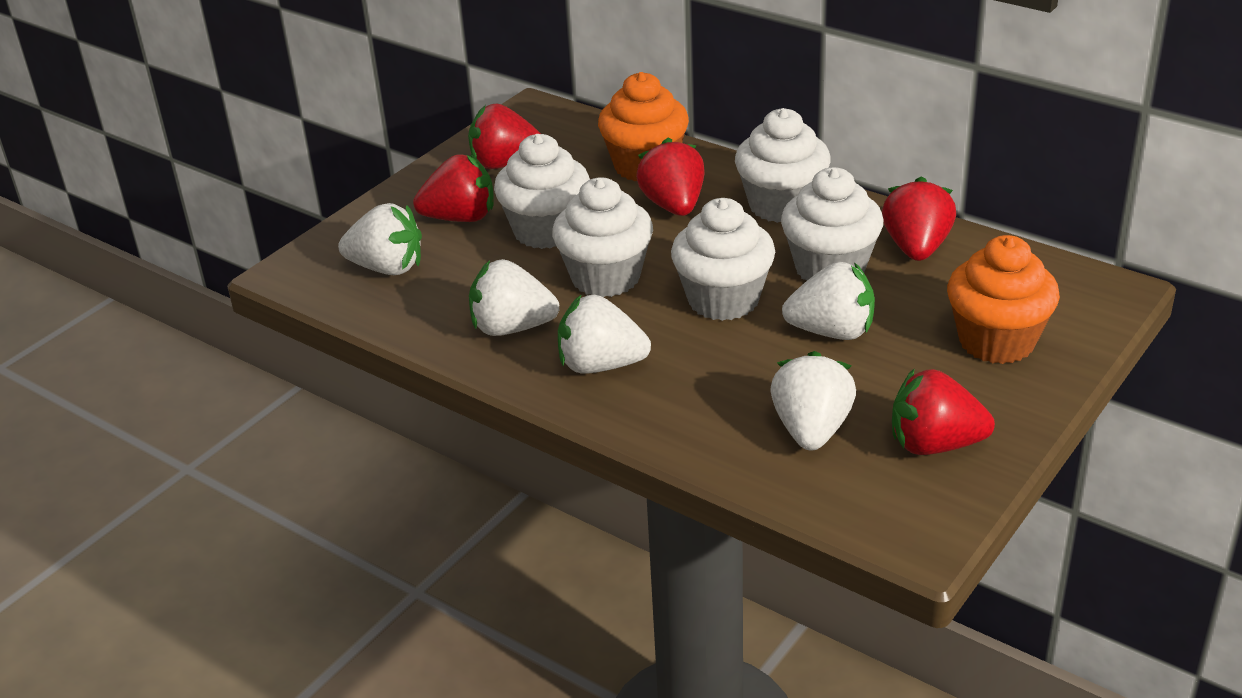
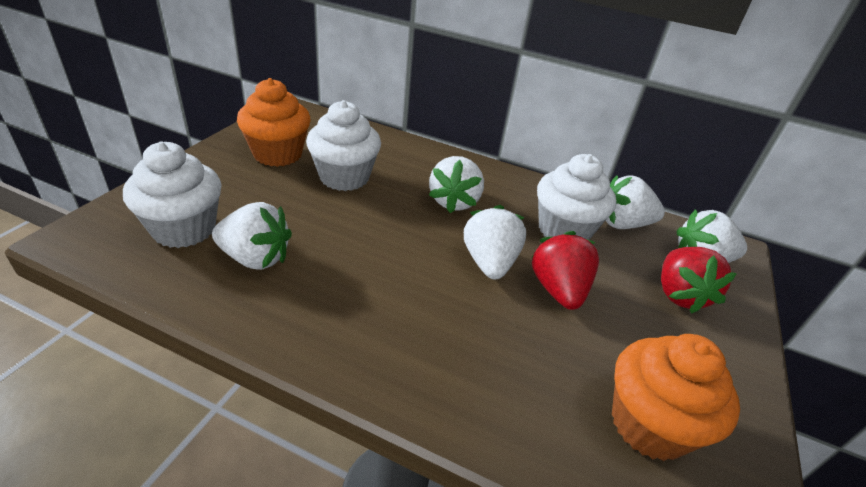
red strawberry: [413,154,494,222] [468,103,541,169] [636,138,705,216] [882,176,956,261] [892,369,995,455] = 5 -> [531,231,599,310] [661,247,737,314] = 2
white cupcake: [494,134,590,249] [552,177,653,297] [671,198,775,321] [735,108,831,223] [781,167,883,281] = 5 -> [123,141,222,248] [306,100,381,191] [537,154,616,240] = 3

